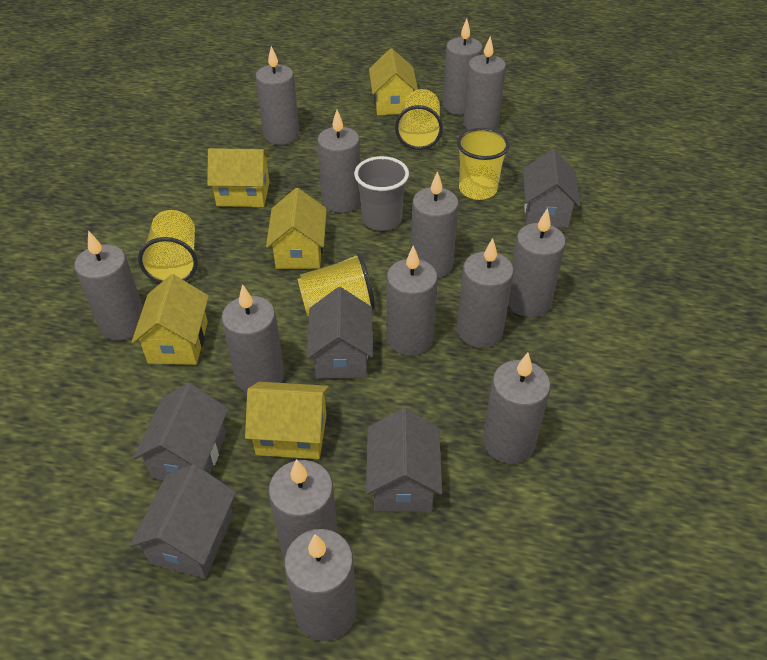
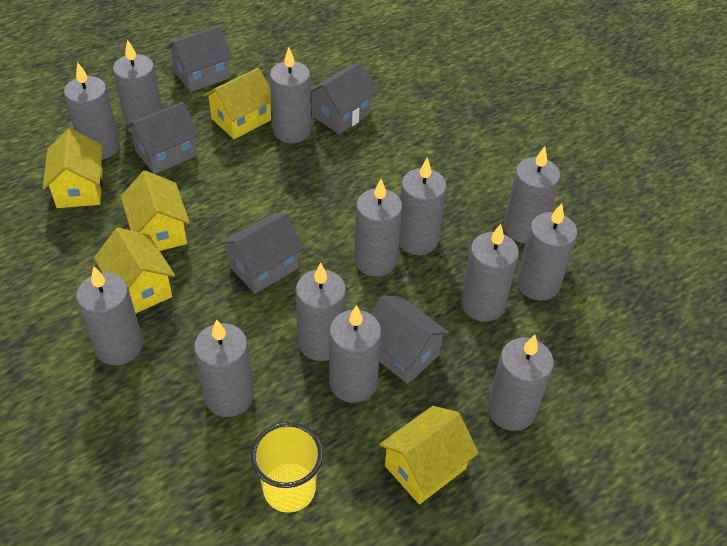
grey cup: [354,156,409,231] = 1 -> none = 0
yellow cup: [138,210,198,283] [298,253,375,316] [395,89,443,150] [457,128,510,200] = 4 -> [250,422,323,513] = 1

